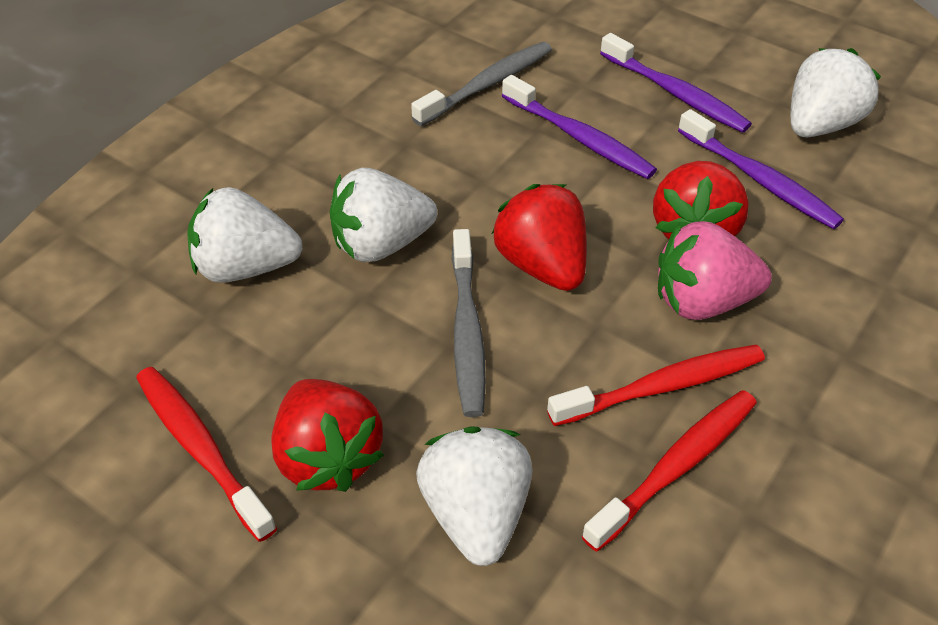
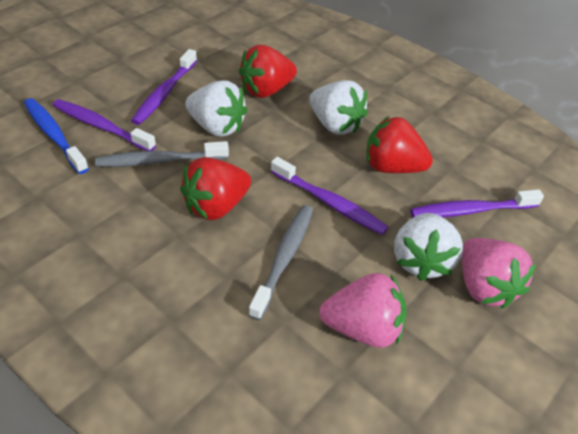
blue toothbrush: none = 0 -> [24,98,89,174] = 1
pink strawberry: [658,221,772,320] = 1 -> [319,273,407,348] [462,238,536,309] = 2
purple toothbrush: [502,75,657,179] [600,33,752,133] [678,109,844,229] = 3 -> [53,99,156,151] [131,49,197,125] [271,157,388,235] [410,189,544,217] = 4
red toothbrush: [136,367,277,542] [547,344,765,426] [582,390,757,552] = 3 -> none = 0
white strawberry: [187,187,303,283] [329,168,437,262] [416,426,533,566] [790,48,881,137] = 4 -> [185,80,247,137] [309,80,368,135] [394,213,463,281] = 3

